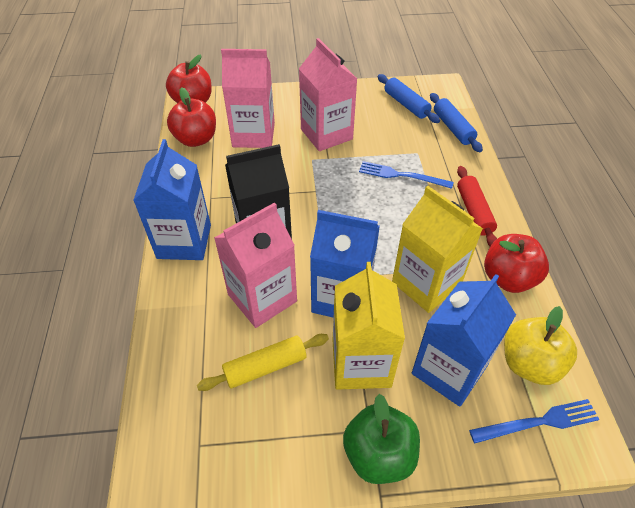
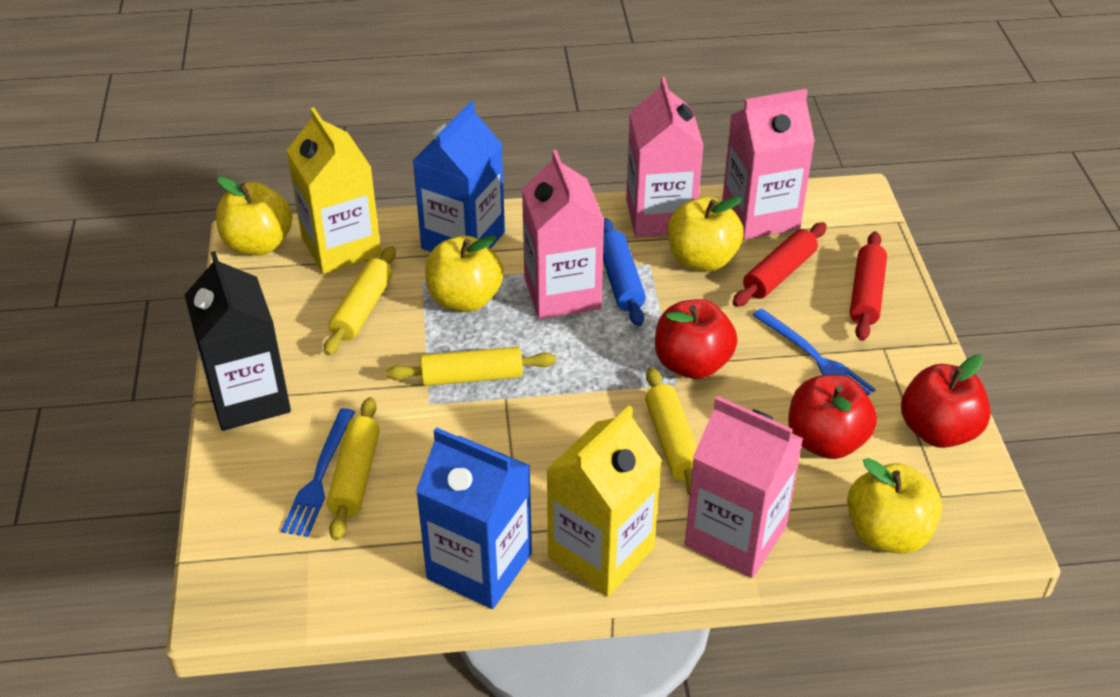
blue carton: [133,139,211,260] [310,210,380,318] [412,274,516,407] = 3 -> [412,101,505,252] [416,427,532,609] = 2
blue rolling pin: [378,74,440,123] [430,93,483,152] = 2 -> [603,218,646,326] = 1
green apple: [343,394,420,484] = 1 -> none = 0
pink carton: [214,202,297,328] [221,49,275,148] [299,38,357,151] = 3 -> [522,150,605,319] [626,77,704,237] [685,396,803,578] [722,89,815,240] = 4
red rolling pin: [457,166,497,246] = 1 -> [733,222,827,307] [850,231,887,341] = 2
yellow apple: [504,306,577,385] = 1 -> [216,177,292,256] [425,236,504,312] [668,197,743,271] [847,458,942,554] = 4
yellow rolling pin: [197,334,329,391] = 1 -> [324,246,396,356] [327,397,380,541] [386,347,556,386] [645,367,697,496] = 4

